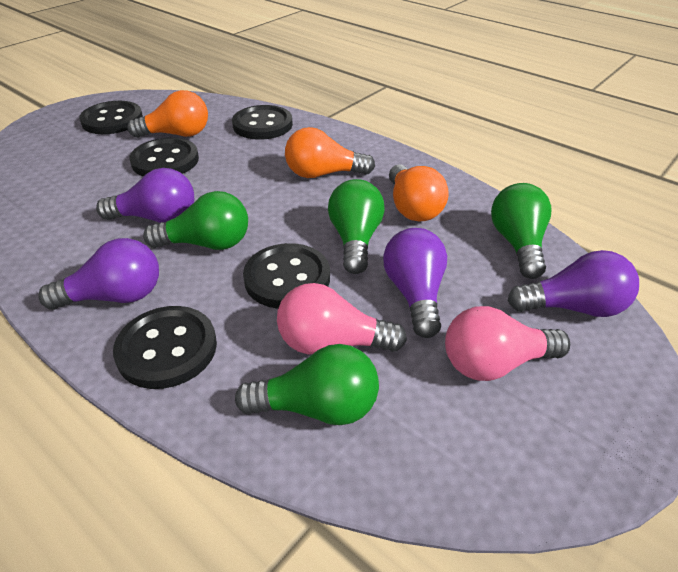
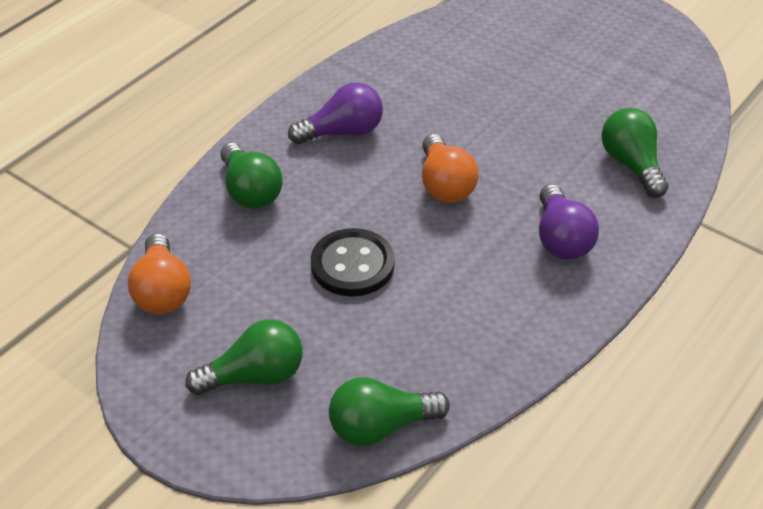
black button: [79,101,143,134] [113,306,217,389] [129,138,199,177] [232,105,293,140] [243,243,330,309] = 5 -> [311,228,395,296] = 1
orange light bulb: [127,90,208,138] [285,127,375,178] [389,164,449,221] = 3 -> [128,233,191,314] [422,134,478,203] = 2
pink light bulb: [277,283,407,354] [445,306,570,381] = 2 -> none = 0
purple light bulb: [38,238,159,310] [96,168,194,223] [383,228,447,338] [508,250,639,317] = 4 -> [288,82,383,144] [539,184,599,260] = 2

